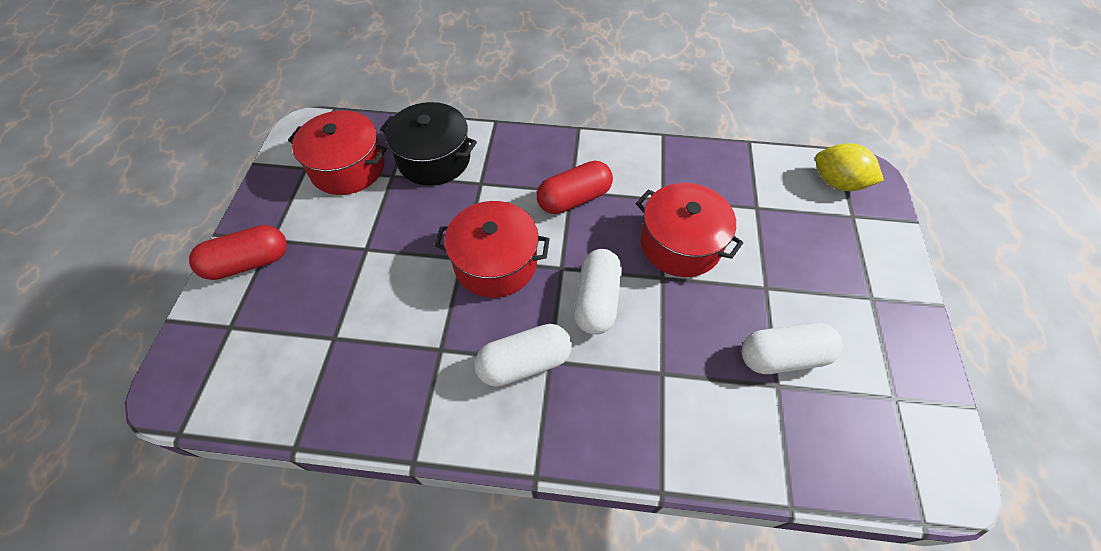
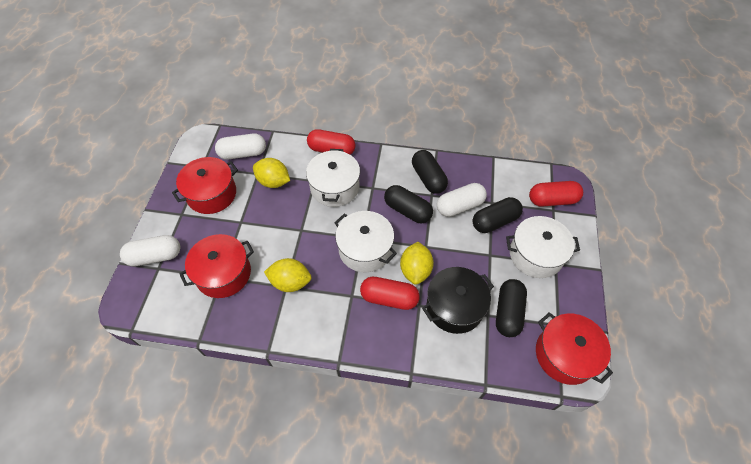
black capsule: none = 0 -> [384,185,433,223] [412,150,448,194] [473,197,523,233] [496,279,527,337] = 4
red capsule: [189,225,287,280] [537,161,613,214] = 2 -> [307,129,356,155] [360,277,420,310] [529,181,583,207] = 3
white pot: none = 0 -> [306,149,360,207] [334,211,397,272] [506,216,580,278] = 3
yellow lemon: [815,143,884,191] = 1 -> [253,158,290,188] [264,258,312,292] [400,242,434,285] = 3

